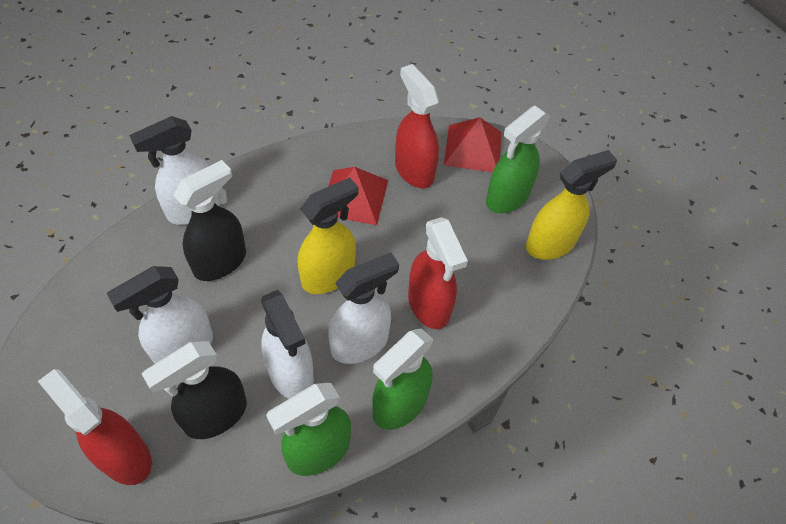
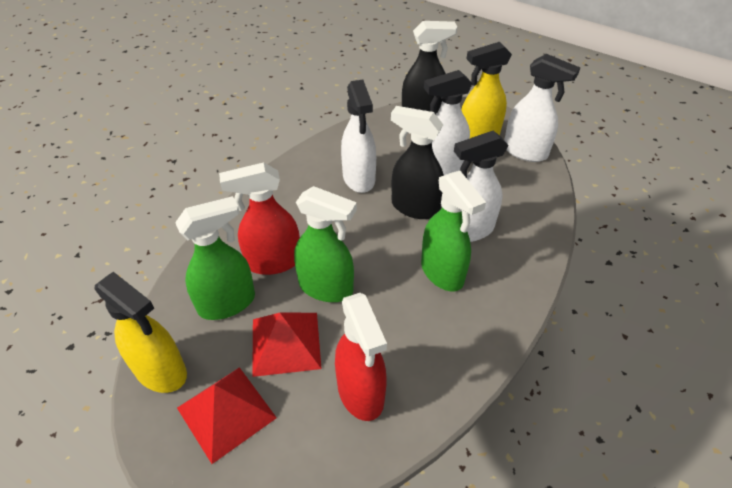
red spray bottle: [38,369,152,485] [395,64,439,188] [408,217,468,329] = 3 -> [219,162,300,275] [335,293,387,421] = 2

